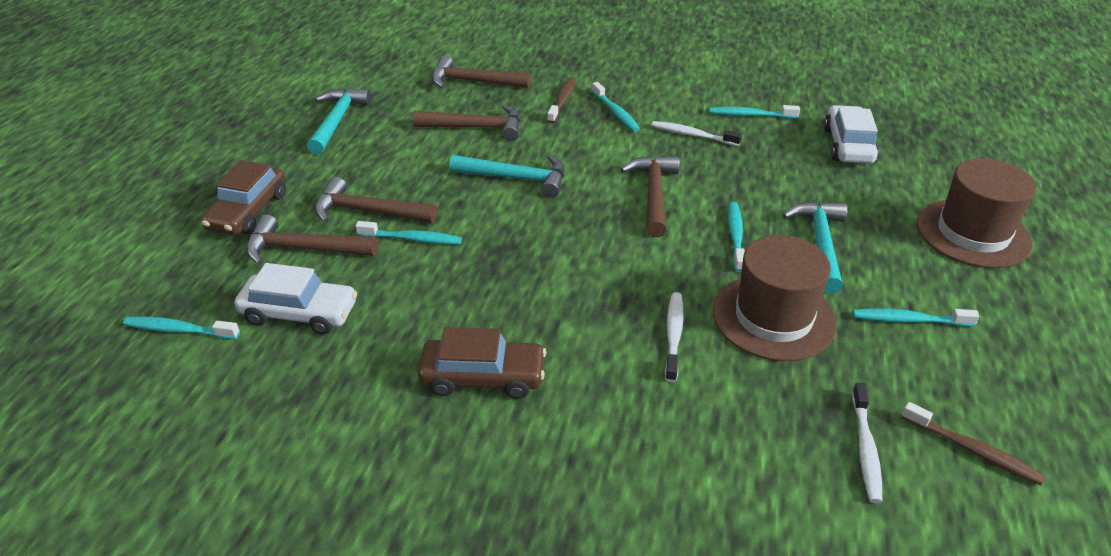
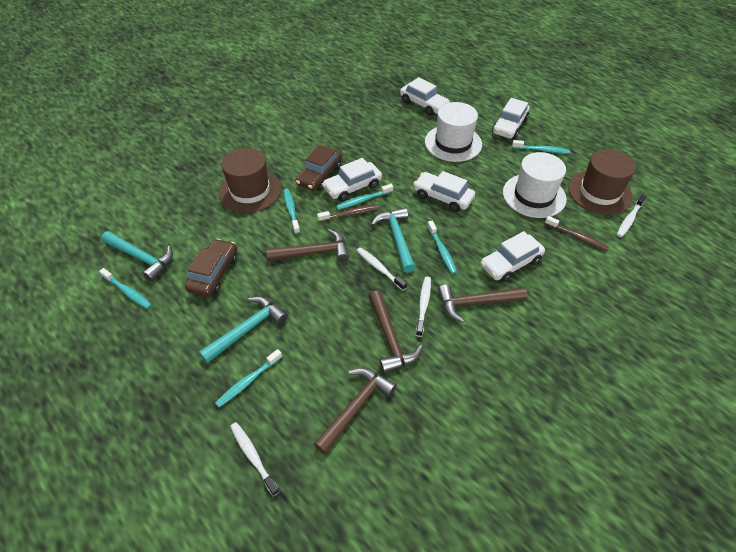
brown hammer: [246,214,378,265] [315,177,437,223] [413,105,521,141] [432,56,531,88] [620,156,680,237] = 5 -> [266,229,349,262] [314,368,397,454] [369,290,423,373] [438,284,528,323] = 4
white car: [235,263,357,334] [824,105,879,164] = 2 -> [322,158,382,201] [400,77,450,116] [413,171,475,212] [481,231,545,282] [492,98,529,139] = 5
white hat: none = 0 -> [425,102,482,162] [503,152,567,218] = 2
white toothbrush: [651,121,742,146] [665,292,683,382] [852,383,882,503] = 3 -> [230,422,280,496] [356,247,407,291] [416,276,431,337] [617,194,647,237] = 4

